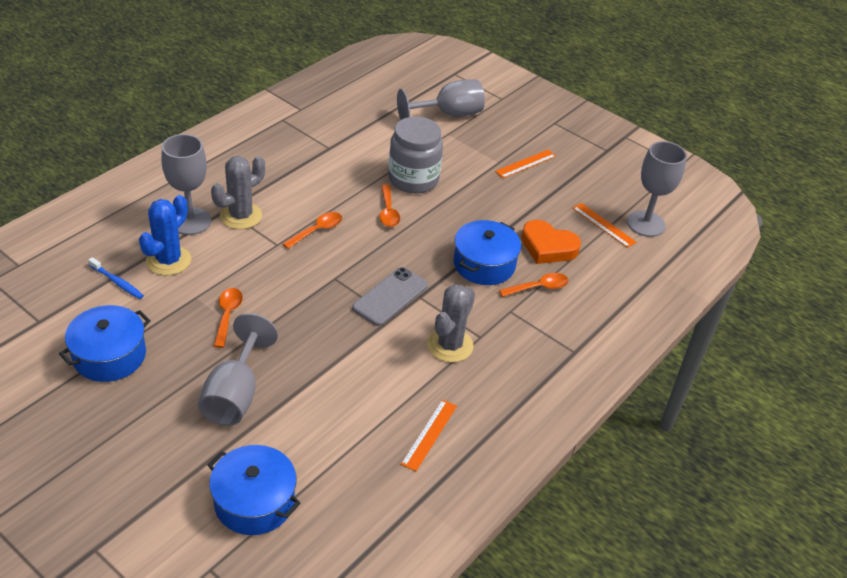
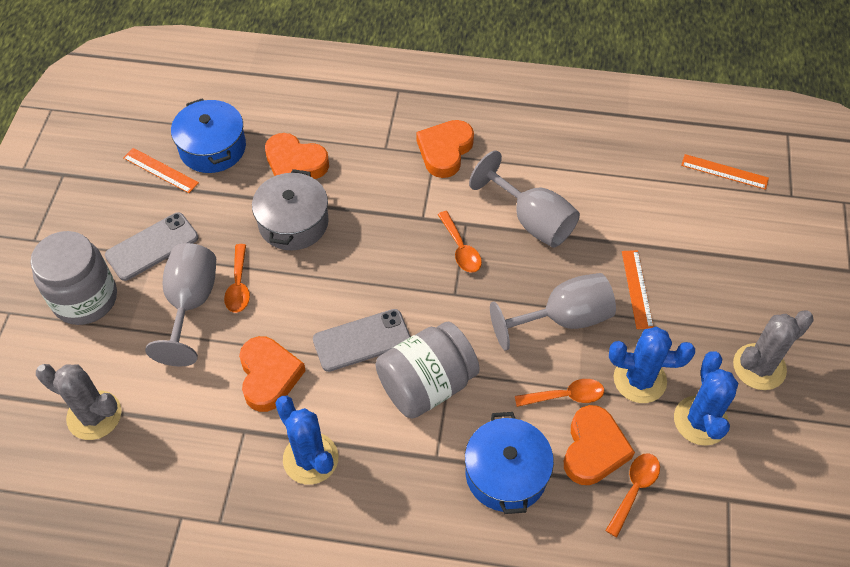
blue cactus: [139,195,191,275] = 1 -> [275,396,338,485] [609,327,695,403] [674,351,738,446] = 3
blue pot: [59,305,151,382] [208,445,301,535] [454,220,521,285] = 3 -> [171,98,246,173] [465,412,554,514] = 2
blue toothbrush: [88,257,144,299] = 1 -> none = 0
grey goblet: [162,134,211,235] [198,313,278,426] [397,80,485,120] [627,141,687,237] = 4 -> [145,243,216,366] [469,150,580,248] [490,273,616,351] = 3
grey jar: [388,117,443,194] = 1 -> [30,231,117,325] [375,321,480,419] = 2
grey phone: [352,267,428,326] = 1 -> [105,212,198,281] [313,309,411,372] = 2
grey pot: none = 0 -> [252,169,329,251] = 1
orange heart: [521,220,581,264] = 1 -> [239,336,306,412] [265,133,329,179] [417,120,474,178] [564,405,635,485] = 4

